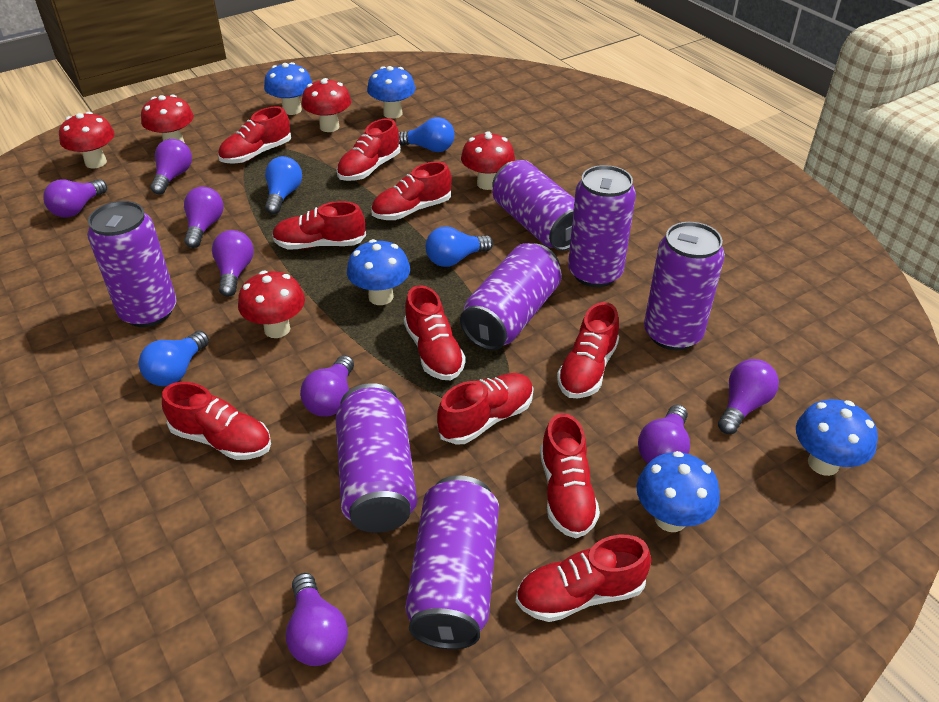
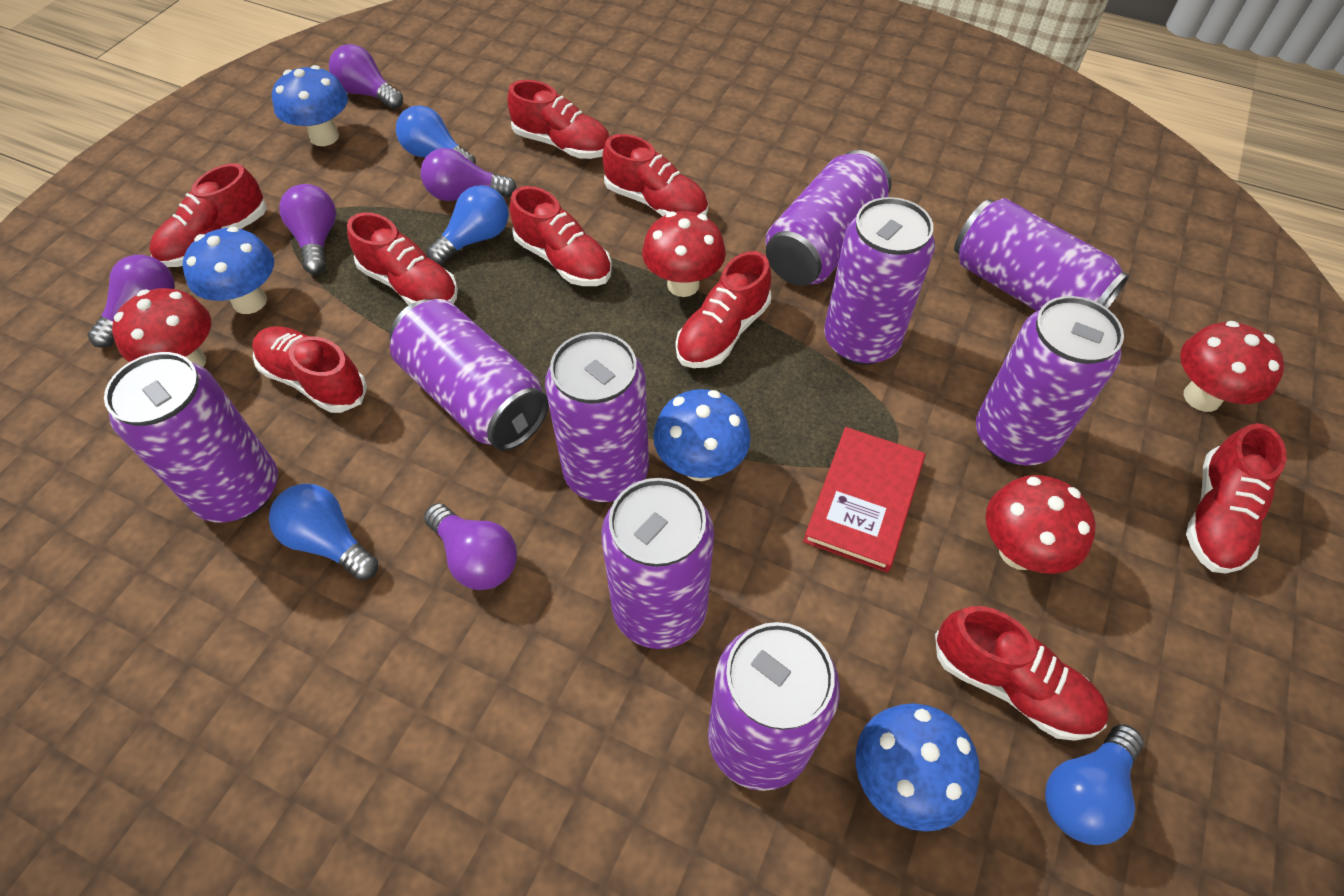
blue mushroom: [264,62,312,115] [347,239,410,305] [367,66,415,119] [637,451,720,532] [796,399,878,476] = 5 -> [182,227,274,314] [272,65,348,146] [653,389,751,481] [856,703,980,832] = 4
purple can: [87,201,177,327] [335,383,417,533] [405,475,499,650] [460,243,562,350] [492,160,575,251] [568,165,636,287] [644,222,725,350] = 7 -> [104,352,278,522] [390,299,549,451] [545,332,649,502] [601,478,714,649] [708,622,840,791] [765,150,892,286] [824,197,935,365] [954,198,1129,311] [976,296,1124,465] = 9
purple light bulb: [43,179,107,217] [150,139,192,195] [184,187,224,248] [212,230,254,297] [285,573,348,666] [300,355,354,417] [638,405,690,463] [718,359,779,434] = 8 -> [88,255,175,348] [279,184,336,274] [329,44,403,109] [421,148,517,201] [424,503,517,590] = 5
red book: none = 0 -> [803,427,925,572] = 1
red mushroom: [59,112,115,168] [141,94,194,143] [238,271,305,338] [302,78,351,132] [461,131,515,190] = 5 -> [112,288,211,367] [642,211,726,297] [986,475,1096,574] [1180,321,1284,412] = 4
red shoe: [162,382,271,460] [218,106,291,164] [272,201,366,249] [337,118,401,181] [371,162,452,220] [404,285,466,380] [437,373,534,445] [516,535,651,622] [540,413,600,538] [557,302,619,398] = 10 -> [149,163,267,267] [252,326,367,413] [347,212,458,305] [507,80,610,159] [510,186,612,286] [603,134,708,216] [676,251,771,368] [935,606,1108,741] [1186,423,1287,574] = 9

